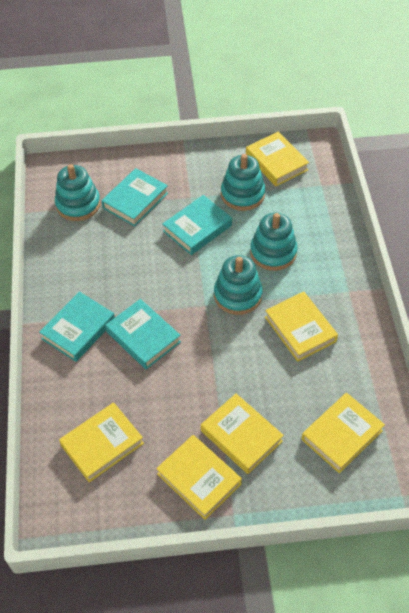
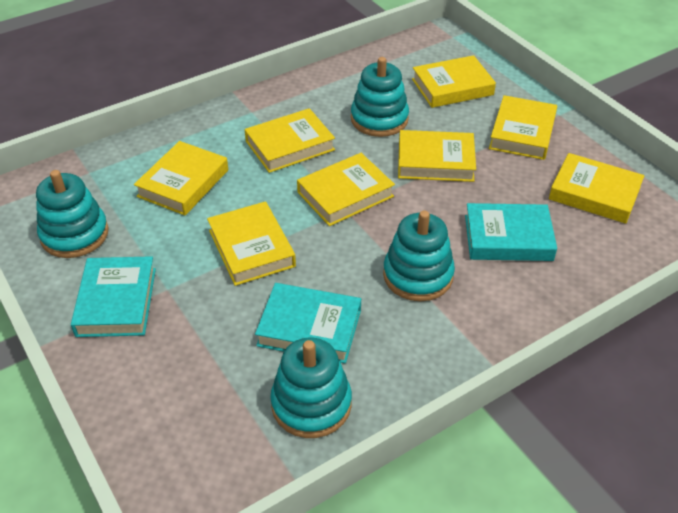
turquoise book: [39,292,115,362] [101,168,168,227] [105,299,181,369] [162,195,232,255] = 4 -> [71,256,156,337] [255,283,361,363] [465,203,557,261] = 3
yellow book: [59,403,144,482] [156,435,242,520] [201,393,284,474] [246,132,309,186] [265,291,338,362] [301,393,385,473] = 6 -> [134,141,228,215] [207,201,296,286] [245,108,335,173] [297,153,395,226] [398,130,476,182] [412,55,496,108] [489,95,557,160] [549,153,644,224] = 8

